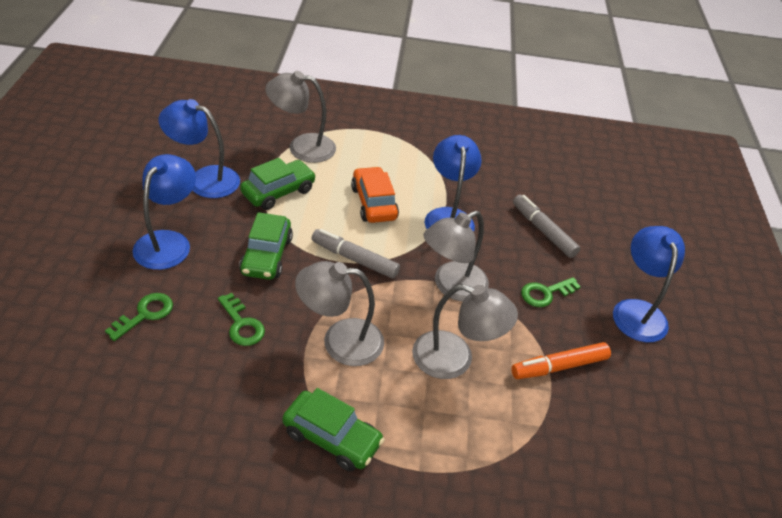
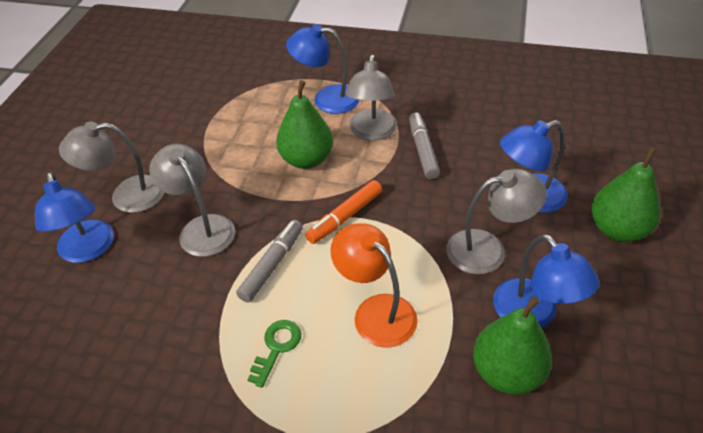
green car: [239,212,293,280] [240,158,316,210] [282,388,385,472] = 3 -> none = 0
green key: [105,293,173,341] [218,293,265,346] [521,277,581,307] = 3 -> [248,320,301,388] = 1
green pear: none = 0 -> [276,80,333,169] [473,296,552,394] [591,147,661,242] = 3
orange car: [351,166,399,223] = 1 -> none = 0
orange lamp: none = 0 -> [330,223,418,348] = 1

